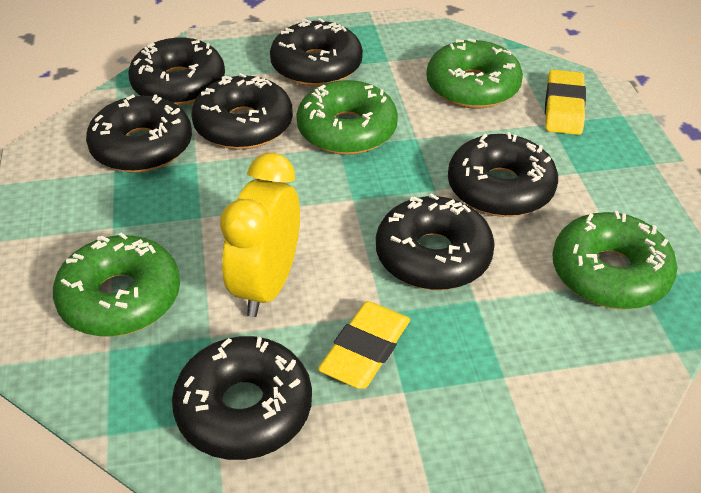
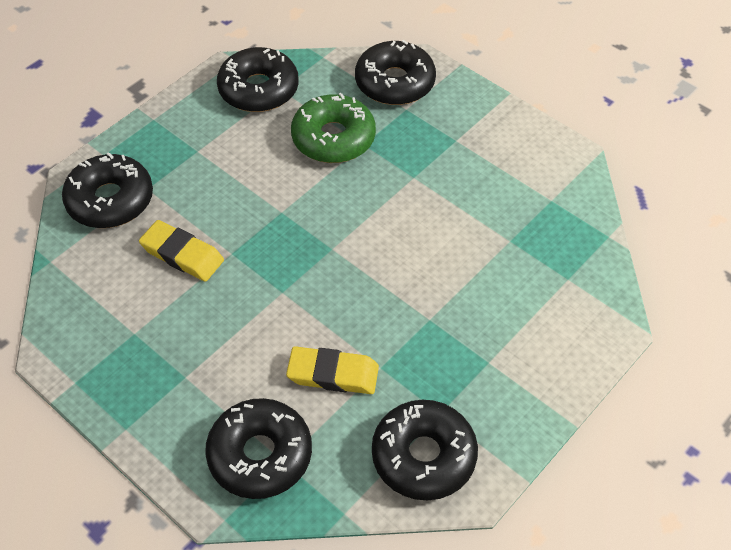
black donut: [86,94,192,173] [128,38,225,105] [172,336,312,460] [191,73,293,149] [270,18,363,86] [376,194,495,290] [448,132,558,217] = 7 -> [62,152,153,228] [205,398,312,499] [217,47,299,112] [355,40,436,105] [372,400,478,500] = 5
green donut: [53,232,180,337] [296,80,398,155] [426,38,523,108] [552,211,677,309] = 4 -> [291,93,376,163] = 1
yellow clock: [220,153,300,317] = 1 -> none = 0

